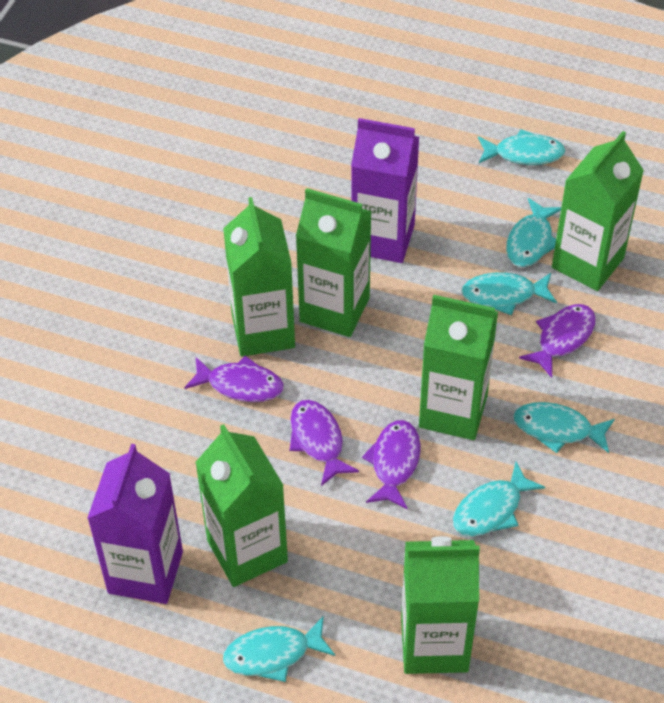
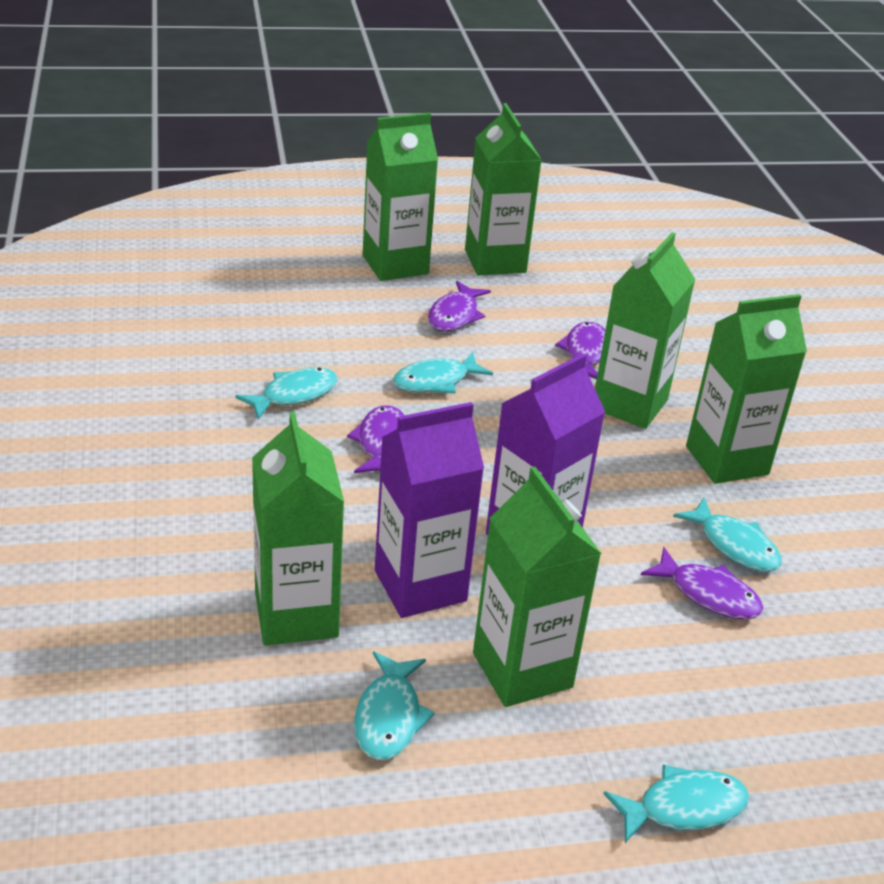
turquoise fish: [223,616,335,682] [453,462,545,537] [461,272,557,315] [478,129,565,165] [506,198,561,267] [513,402,615,453] = 6 -> [235,367,338,420] [354,651,435,760] [393,352,493,393] [603,764,750,843] [673,498,782,572] = 5

